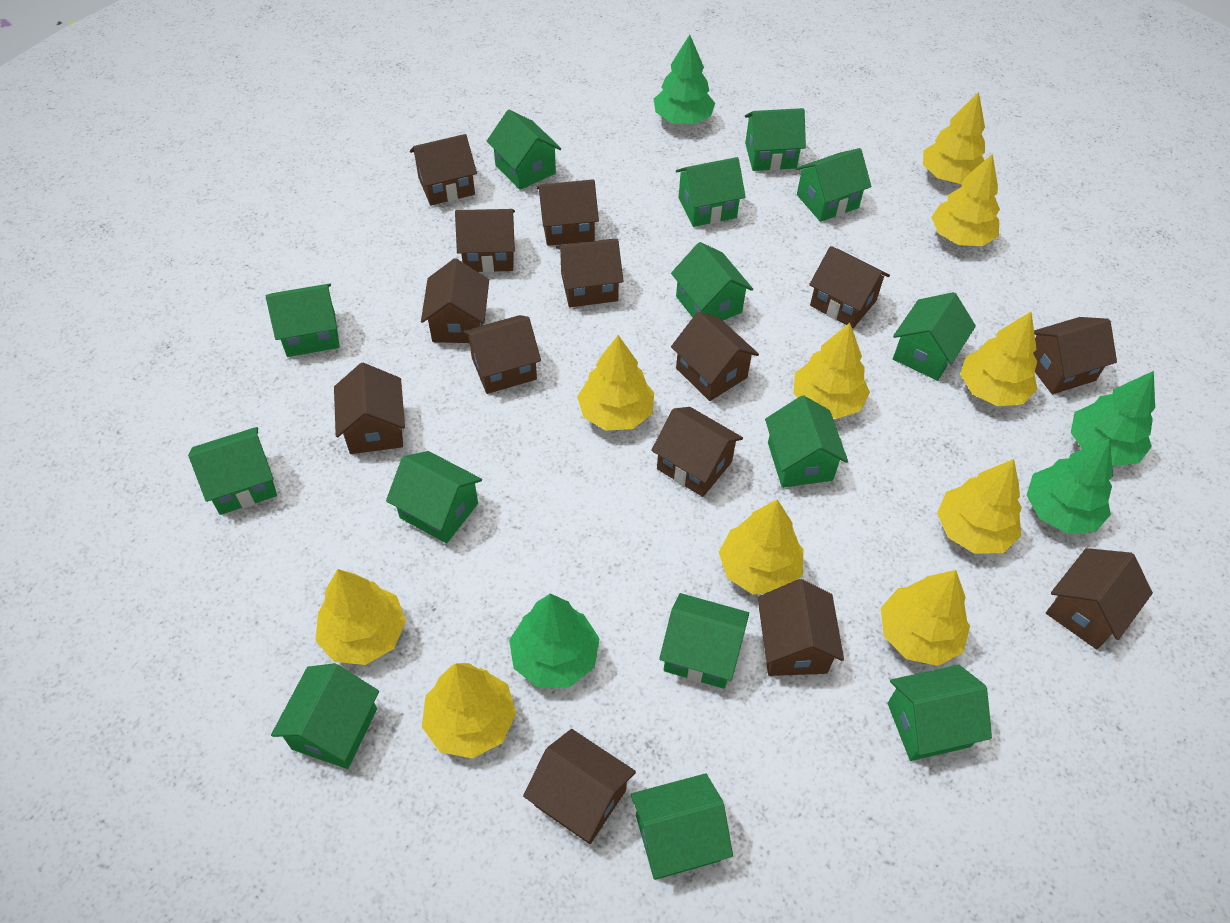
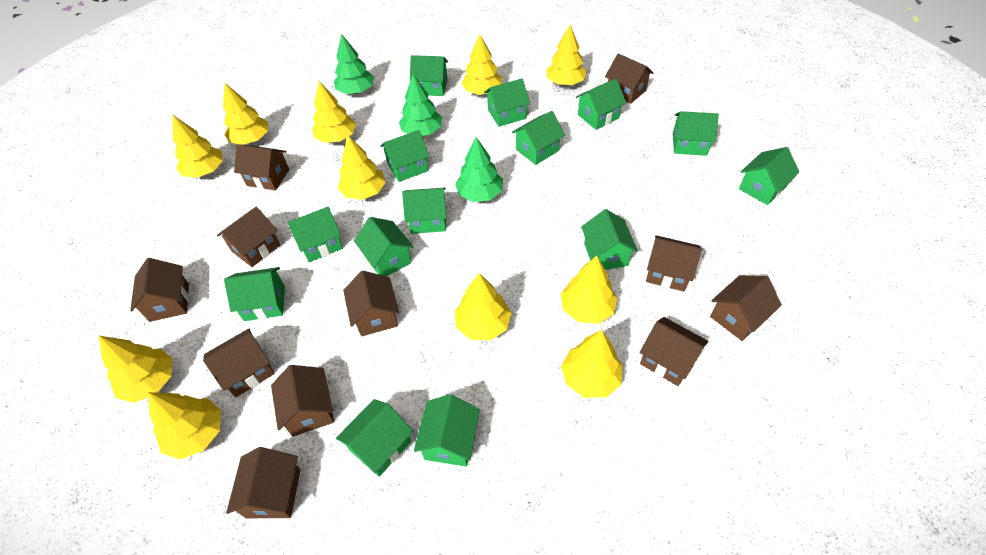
brown house: [334,363,405,454] [410,134,477,205] [421,258,489,343] [455,209,515,273] [463,315,541,394] [523,729,636,844] [536,179,599,246] [556,239,623,308] [651,407,743,497] [671,312,759,401] [758,579,844,676] [809,246,890,328] [1033,317,1117,394] [1046,548,1153,649] = 14 -> [130,258,189,322] [203,328,275,397] [217,207,280,267] [226,447,300,518] [234,144,289,191] [271,365,334,437] [343,271,399,337] [605,54,653,104] [639,317,708,386] [646,235,702,292] [710,275,782,341] = 11
green tree: [509,593,600,688] [654,35,715,124] [1027,439,1113,534] [1071,371,1155,466] = 4 -> [334,34,374,94] [399,74,442,136] [455,137,503,202] = 3
yellow tree: [315,569,406,665] [422,663,516,759] [577,335,654,431] [719,499,803,594] [793,323,870,419] [881,570,970,666] [923,92,985,184] [931,154,1000,246] [937,459,1022,554] [960,312,1037,406] = 10 -> [98,336,173,403] [148,392,221,460] [173,115,223,178] [223,83,268,145] [312,81,356,143] [338,135,386,200] [455,273,512,341] [461,34,502,95] [546,25,587,85] [561,256,617,324] [561,330,623,398] = 11

